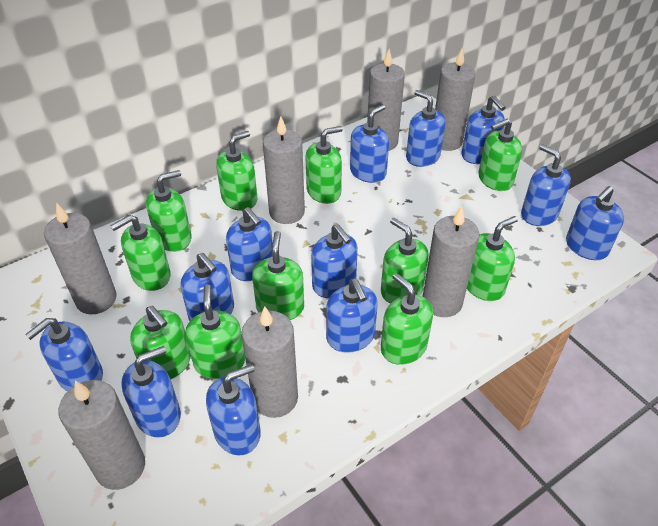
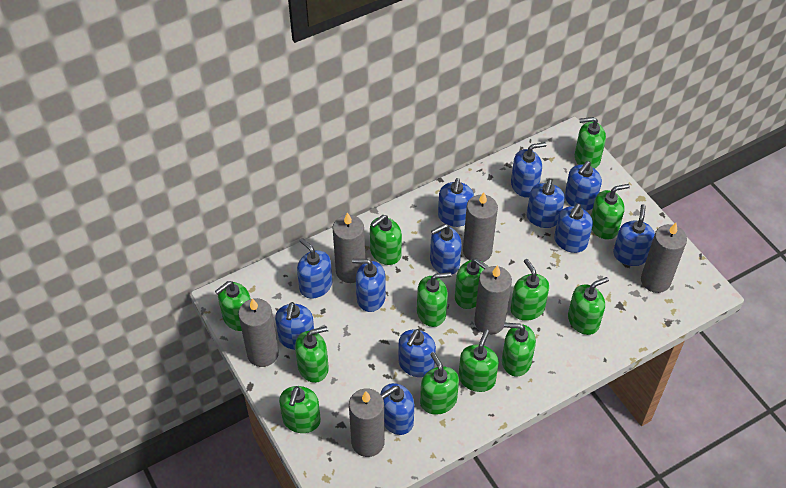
green soap dispenser: [110,215,171,291] [130,306,191,379] [146,170,192,252] [185,285,245,379] [216,131,257,211] [252,231,304,320] [305,126,343,204] [381,218,429,304] [381,273,433,365] [467,216,518,301] [478,119,522,191] = 11 -> [215,281,251,331] [279,386,321,433] [295,326,329,383] [370,215,402,265] [417,272,451,327] [420,352,459,415] [455,258,489,309] [459,329,499,392] [502,323,536,377] [511,259,549,321] [568,277,609,335] [575,117,606,169] [591,184,630,240] = 13
grey candle: [44,203,117,314] [59,380,145,490] [242,306,298,418] [263,116,305,224] [367,49,405,151] [422,206,480,317] [435,49,476,151] = 7 -> [238,298,279,367] [332,212,365,283] [349,388,385,457] [463,192,498,262] [474,265,512,335] [641,223,687,293] = 6

